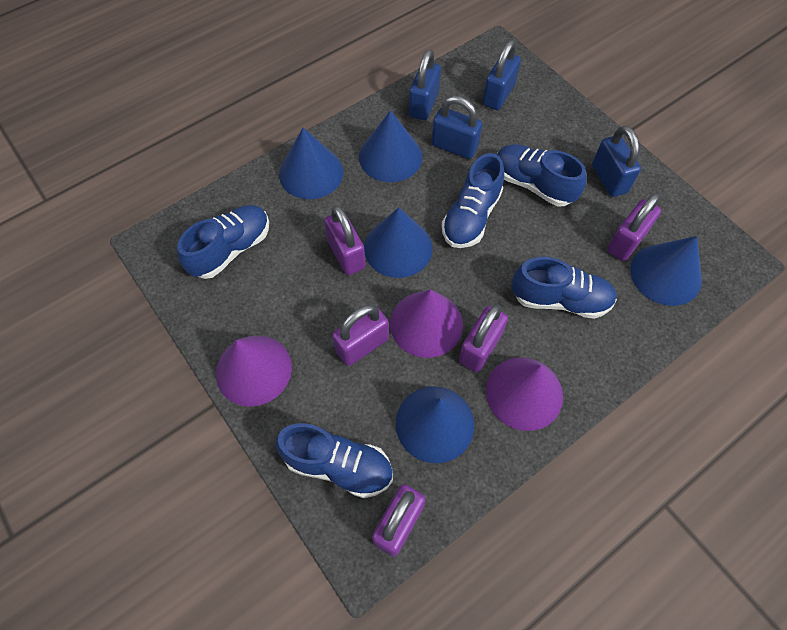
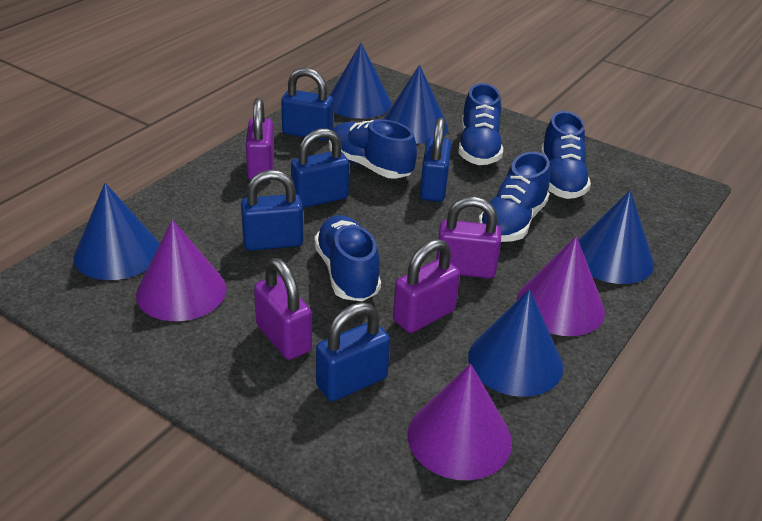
blue padlock: [409,49,441,120] [432,96,482,159] [483,40,521,110] [592,126,641,197] = 4 -> [241,170,303,250] [281,68,334,141] [291,129,349,208] [316,302,390,401] [420,118,451,202] = 5
purple padlock: [324,205,366,275] [332,304,389,366] [372,484,426,557] [459,304,508,372] [607,193,661,261] = 5 -> [246,98,274,181] [254,258,312,360] [393,239,460,333] [436,197,501,278] = 4

